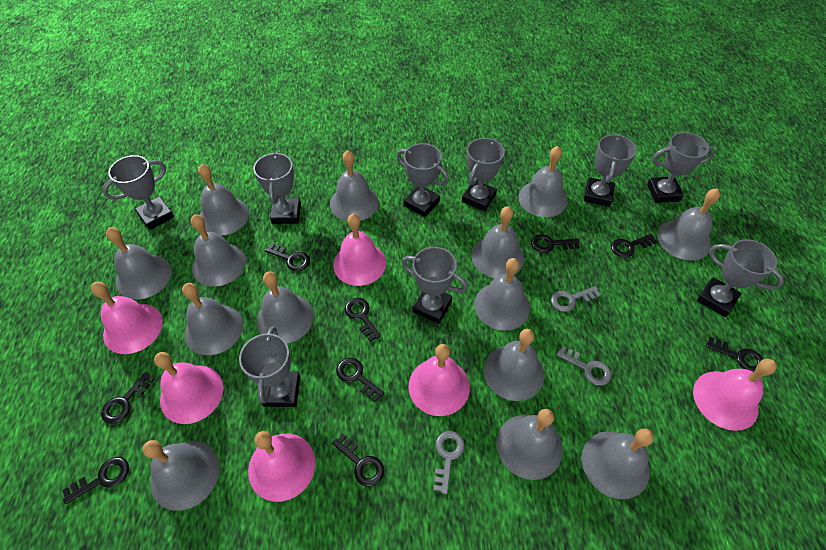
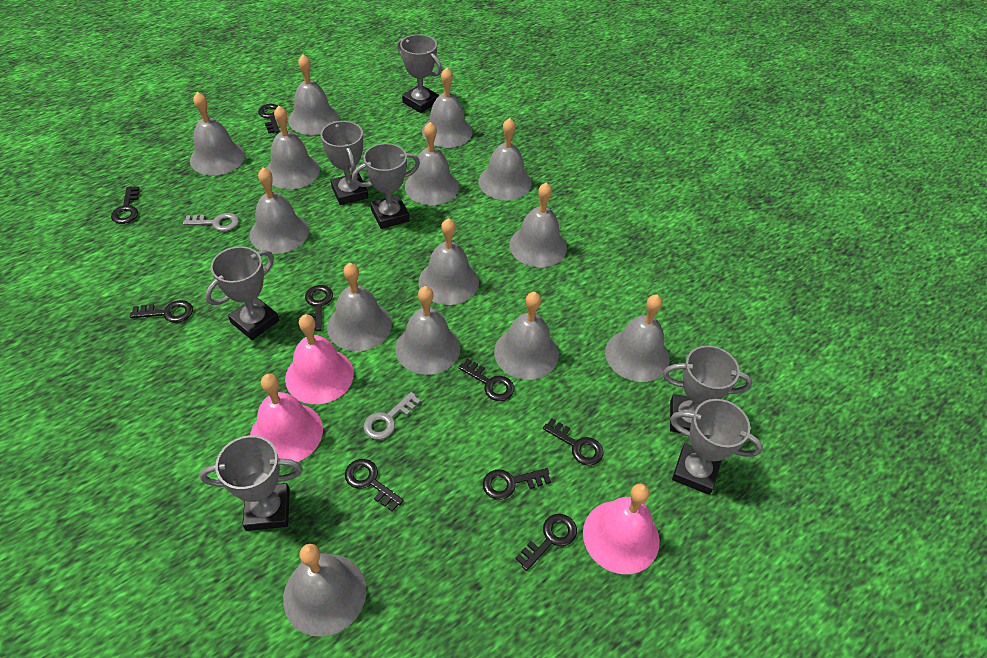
grey key: [433,431,465,494] [551,286,601,312] [557,346,612,386] = 3 -> [183,213,239,231] [363,392,421,440] = 2
grey trophy: [102,155,174,230] [239,326,301,407] [253,151,301,224] [397,143,449,217] [401,247,468,324] [462,138,505,211] [584,134,637,207] [647,132,715,203] [697,239,784,317] = 9 -> [200,435,303,531] [205,246,279,340] [321,121,368,205] [352,143,420,229] [397,34,442,113] [663,345,752,433] [670,399,763,495] = 7
pink bell: [91,282,163,354] [154,352,223,424] [248,431,316,502] [333,214,386,286] [408,344,470,416] [693,358,777,431] = 6 -> [250,374,323,462] [285,314,354,404] [583,483,660,574] = 3

